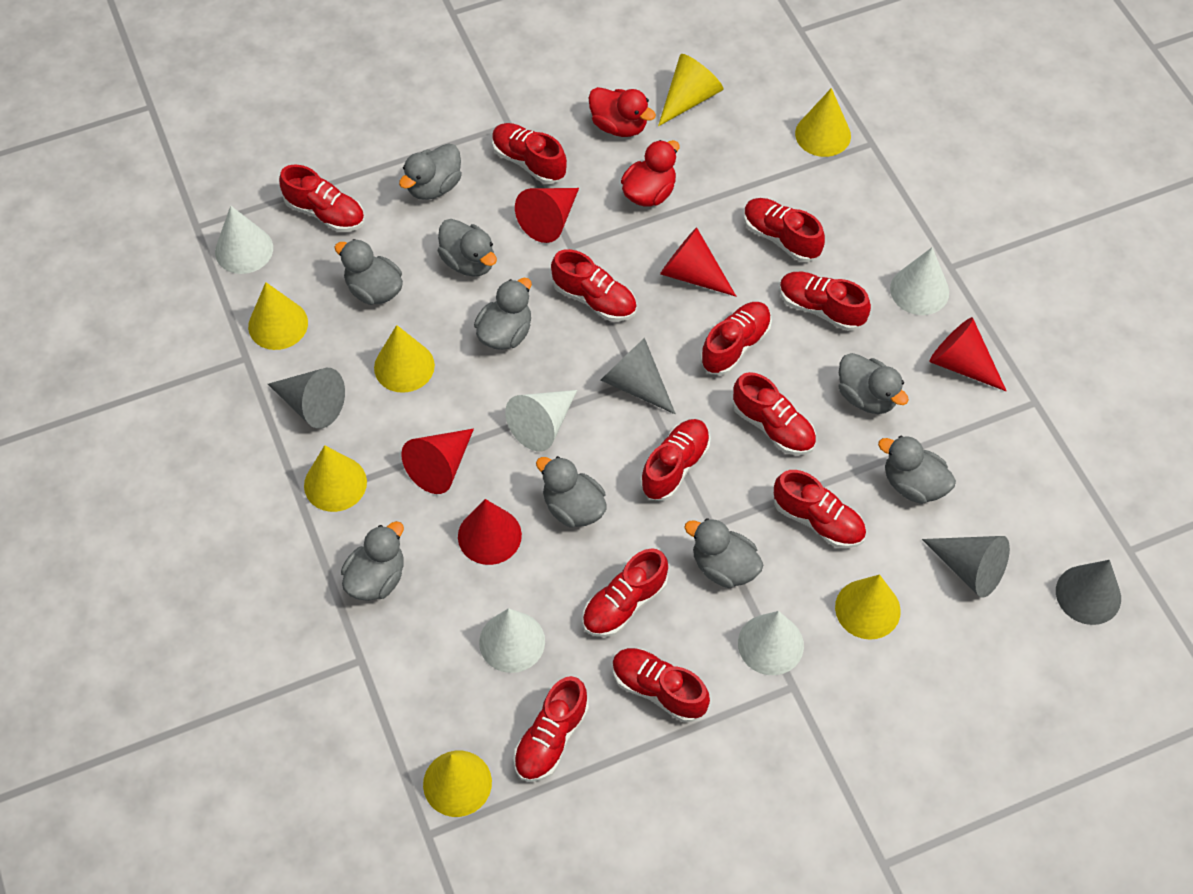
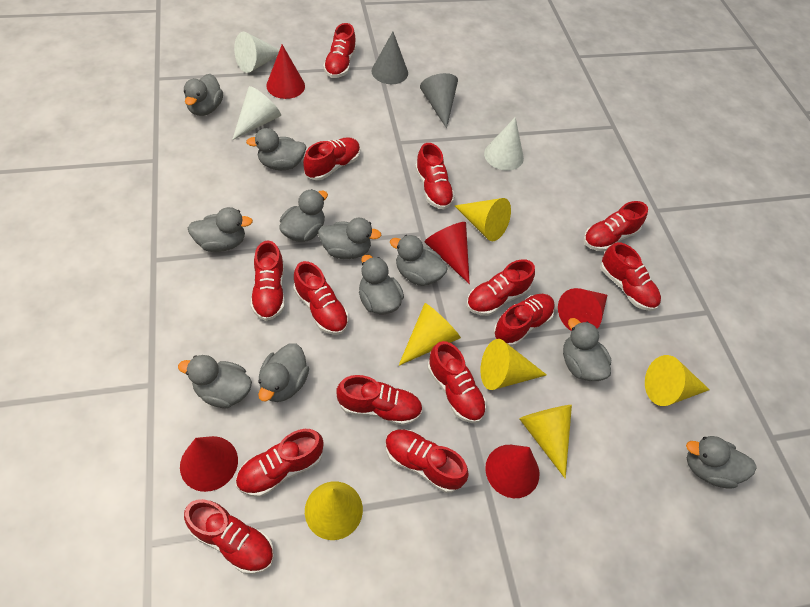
grey cone: [268,368,345,429] [601,338,676,414] [922,536,1010,598] [1056,560,1121,625] = 4 -> [372,32,408,84] [420,73,458,129] = 2
grey duck: [334,239,403,305] [341,521,404,601] [399,143,462,200] [438,219,497,277] [474,278,532,350] [536,456,607,528] [684,518,763,588] [839,353,909,414] [878,436,956,504] = 9 -> [178,355,252,408] [184,74,223,116] [188,207,253,252] [246,128,307,170] [258,343,309,402] [279,189,328,242] [318,218,381,259] [359,255,404,314] [390,235,448,286] [563,318,611,381] [686,436,757,488] = 11
red duck: [589,87,656,137] [621,140,680,207] = 2 -> none = 0
red shoe: [279,164,365,232] [492,123,567,184] [513,676,589,782] [551,249,637,321] [582,548,668,637] [612,648,710,722] [640,419,710,501] [701,302,772,375] [733,372,816,455] [744,198,825,262] [774,470,866,548] [779,272,871,331] = 12 -> [184,499,274,574] [236,429,324,497] [251,240,285,321] [294,261,349,335] [303,137,360,181] [323,23,356,78] [336,375,423,426] [385,429,469,493] [415,143,455,209] [427,341,486,423] [466,259,535,316] [493,294,555,346] [583,201,648,251] [600,242,661,311] = 14
white cone: [215,206,273,274] [479,608,545,673] [505,390,577,451] [738,611,804,675] [890,247,949,315] = 5 -> [232,86,281,140] [234,32,280,73] [484,117,524,171] = 3
yellow cone: [248,282,308,350] [304,445,367,512] [374,325,435,393] [423,751,492,817] [658,54,723,126] [795,88,851,157] [835,574,901,640] = 7 -> [305,481,363,540] [398,303,461,366] [454,198,511,241] [480,339,547,390] [519,405,572,479] [645,355,710,406] = 6

